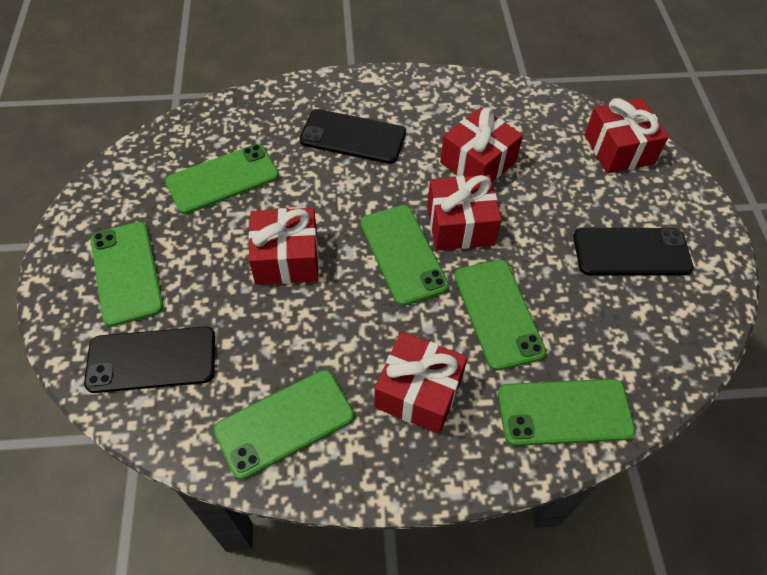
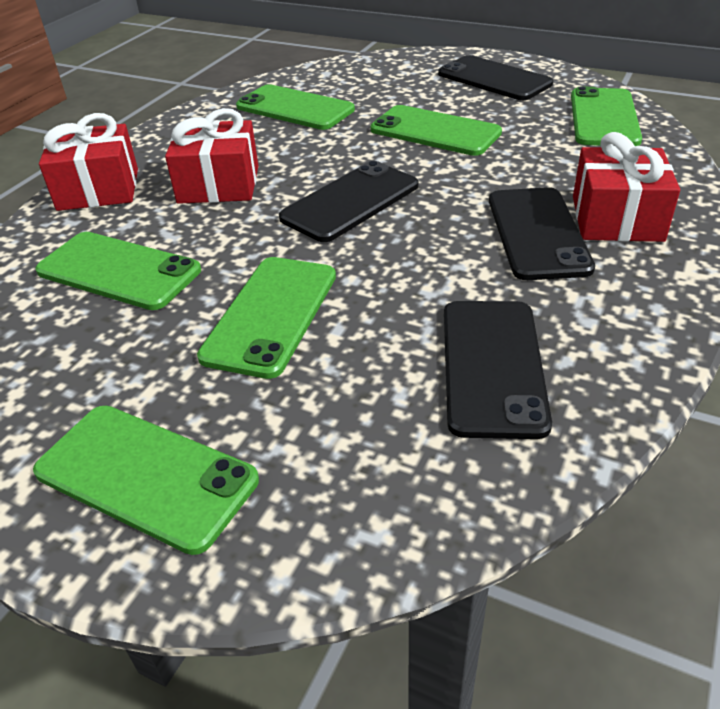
black phone: [84,326,215,393] [300,109,406,164] [573,228,694,276] = 3 -> [279,161,419,242] [438,55,553,100] [444,301,552,439] [489,187,595,280] = 4
red gift: [249,208,319,285] [374,332,468,434] [427,175,502,250] [440,107,523,182] [585,98,668,174] = 5 -> [39,113,138,211] [165,108,258,204] [573,132,680,242] = 3

